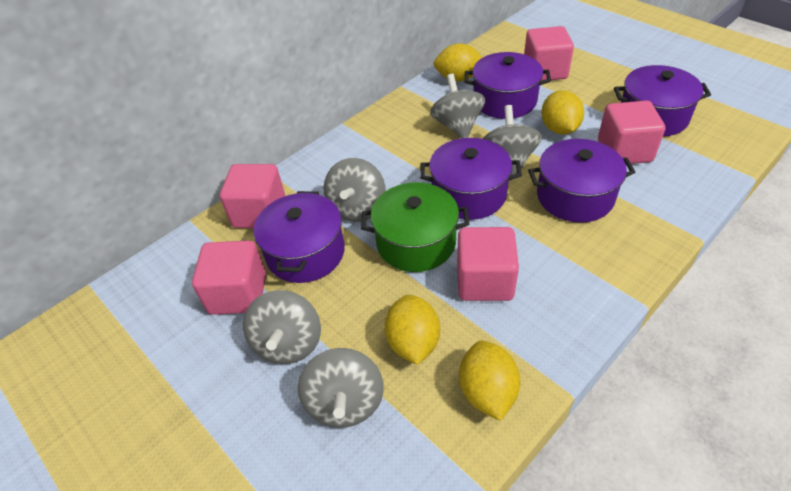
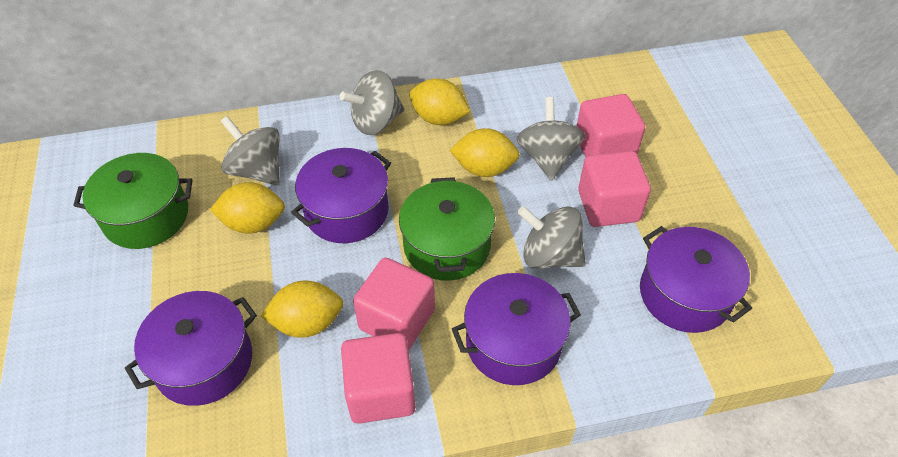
green pot: [361,182,469,272] = 1 -> [73,153,193,249] [399,177,495,281] = 2
grey spinning top: [243,290,321,364] [298,348,384,428] [323,158,386,222] [430,74,485,138] [482,105,542,175] = 5 -> [221,116,280,185] [340,70,404,135] [517,97,585,181] [517,206,586,269] = 4
pink cube: [192,240,266,315] [220,164,285,228] [457,227,519,301] [524,26,574,81] [598,100,665,164] = 5 -> [341,333,415,424] [353,258,435,350] [576,94,645,157] [578,151,651,227] = 4
purple pot: [254,191,345,283] [420,138,522,220] [465,52,551,119] [528,139,635,223] [614,65,711,137] = 5 -> [125,291,257,406] [291,148,391,243] [452,273,581,385] [640,226,752,333] = 4

